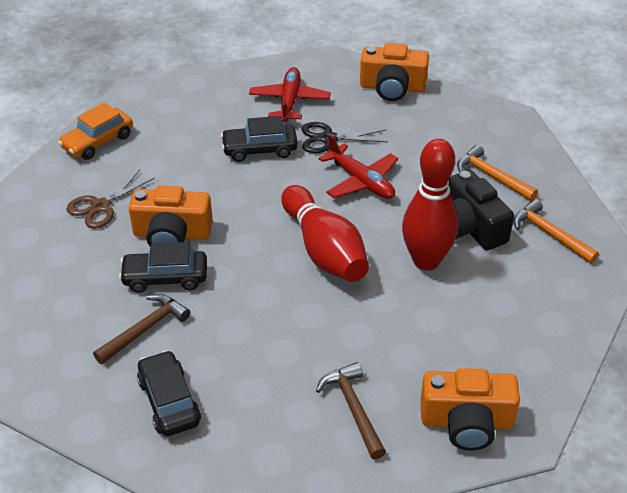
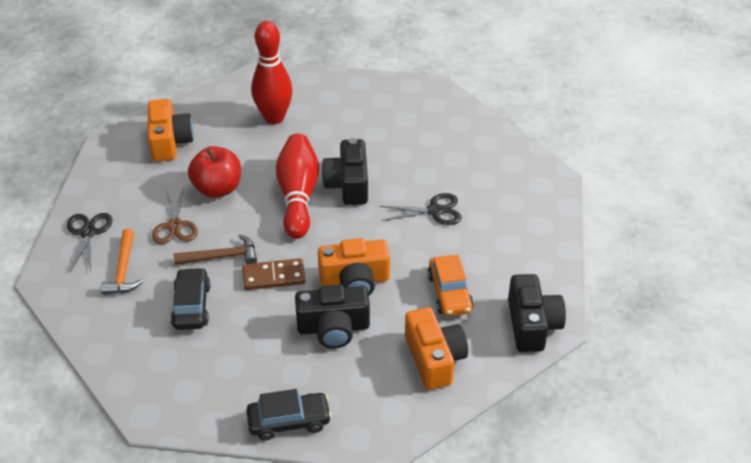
black camera: [449,170,514,250] = 1 -> [295,285,370,348] [322,138,368,205] [508,274,566,352] = 3
black car: [119,242,207,293] [137,350,201,436] [221,116,298,162] = 3 -> [171,267,211,330] [246,389,332,441] = 2
black scissors: [302,122,388,153] = 1 -> [67,213,112,273] [380,193,462,225] = 2
brown domino: none = 0 -> [242,258,306,290] = 1
brown hammer: [93,294,190,364] [316,362,386,459] = 2 -> [173,235,257,265] = 1
orange hammer: [457,145,538,201] [513,199,599,264] = 2 -> [101,229,143,294] = 1
red apple: none = 0 -> [188,146,241,198] = 1
red plane: [249,67,331,122] [319,135,398,199] = 2 -> none = 0

